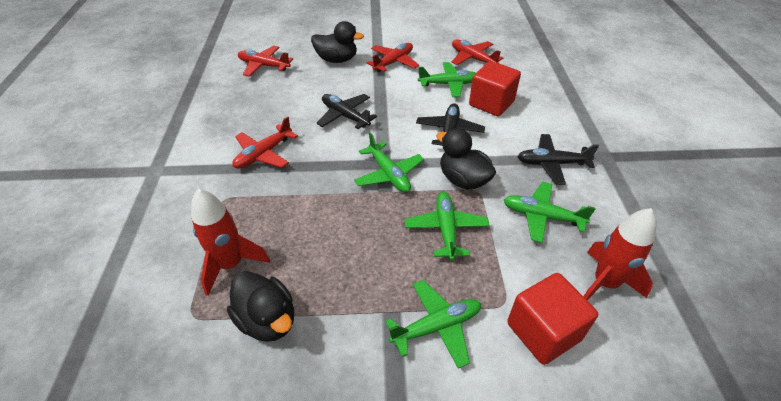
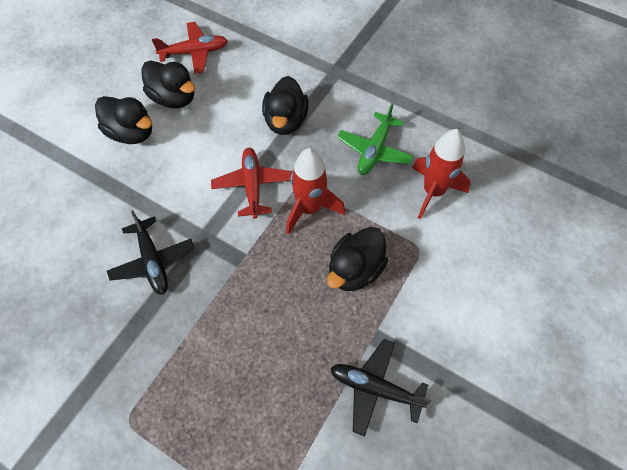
black duck: [227,271,294,342] [311,21,364,63] [436,128,496,190] = 3 -> [95,96,152,144] [141,61,195,108] [262,76,309,135] [327,227,388,291] = 4
black plane: [316,94,377,129] [416,103,485,146] [517,134,599,185] = 3 -> [107,211,195,295] [330,339,431,437] = 2
green plane: [354,132,424,193] [385,280,481,368] [405,192,490,261] [418,62,476,97] [504,182,596,243] = 5 -> [337,104,414,175] = 1
red cube: [469,61,521,116] [507,273,598,365] = 2 -> none = 0
red plane: [232,116,298,169] [238,45,293,77] [366,43,419,72] [452,40,503,65] = 4 -> [152,22,228,74] [211,148,292,219] = 2

